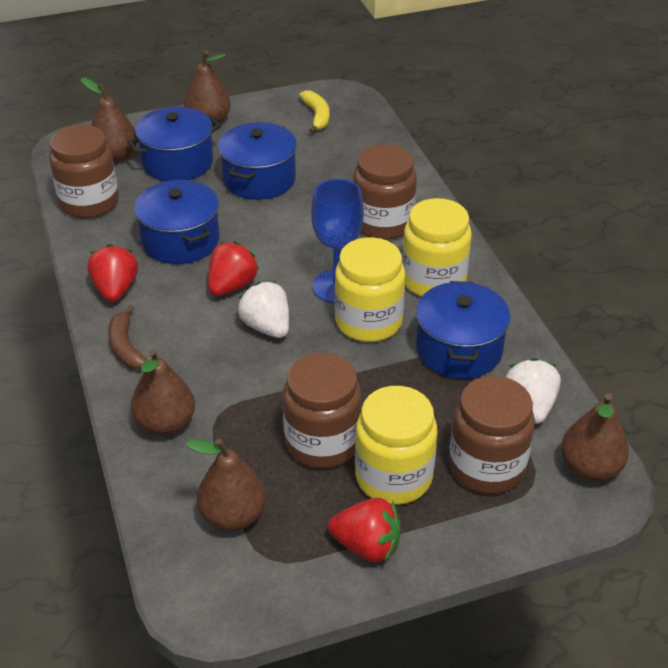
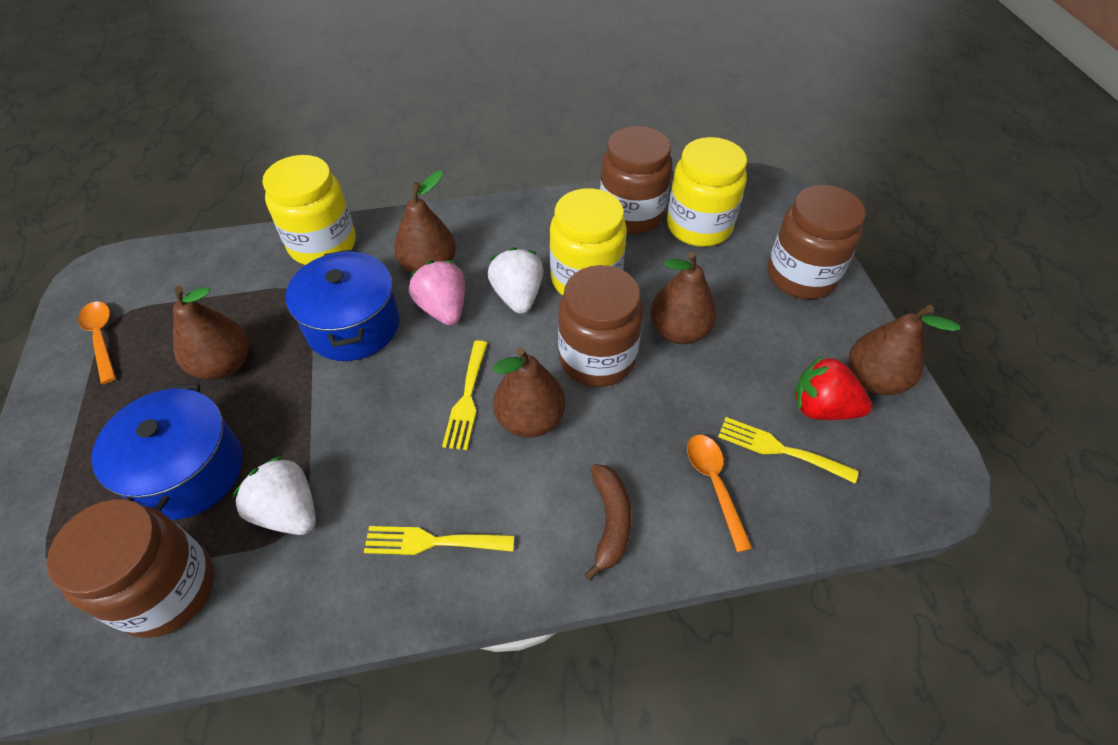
blue goblet: [311,179,364,303] = 1 -> none = 0
blue pot: [127,106,221,181] [134,180,220,264] [218,122,297,200] [416,281,510,379] = 4 -> [91,384,243,520] [285,250,399,361] = 2
orange spoon: none = 0 -> [78,301,116,384] [687,435,752,552] = 2
pink strawberry: none = 0 -> [409,261,465,325] = 1
red strawberry: [87,244,138,302] [208,241,259,296] [328,498,401,562] = 3 -> [794,356,872,420] = 1
yellow banana: [299,90,330,133] = 1 -> none = 0
yellow fork: none = 0 -> [364,526,514,555] [442,340,488,450] [718,417,859,483] = 3

